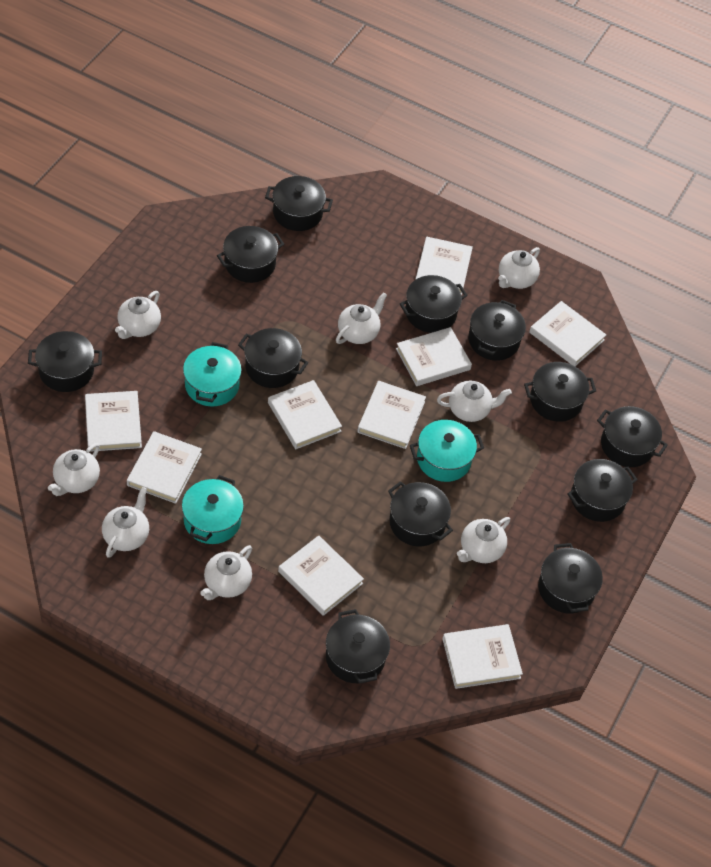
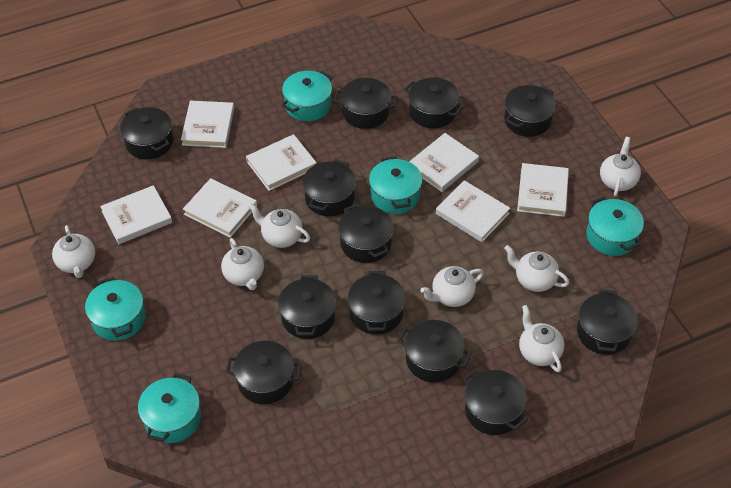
turquoise pot: [182,475,244,544] [183,342,242,407] [410,420,484,482] = 3 -> [85,277,146,341] [138,373,201,443] [281,71,333,121] [369,156,422,214] [586,196,644,256] = 5
white book: [85,391,142,452] [127,431,202,504] [268,380,342,449] [278,535,364,616] [357,381,426,449] [396,327,472,386] [415,237,473,295] [442,624,523,689] [529,301,606,366] = 9 -> [100,185,173,244] [181,101,234,148] [183,178,257,238] [246,134,317,191] [409,133,479,192] [436,180,510,242] [517,163,569,217] = 7
white teapot: [48,443,100,496] [102,487,149,558] [115,291,161,339] [200,545,252,600] [336,292,387,344] [437,381,512,422] [457,517,510,563] [498,247,540,289] = 8 -> [52,225,95,278] [221,238,264,290] [248,203,310,248] [420,266,484,307] [504,245,569,292] [519,305,564,373] [600,137,641,196] = 7

